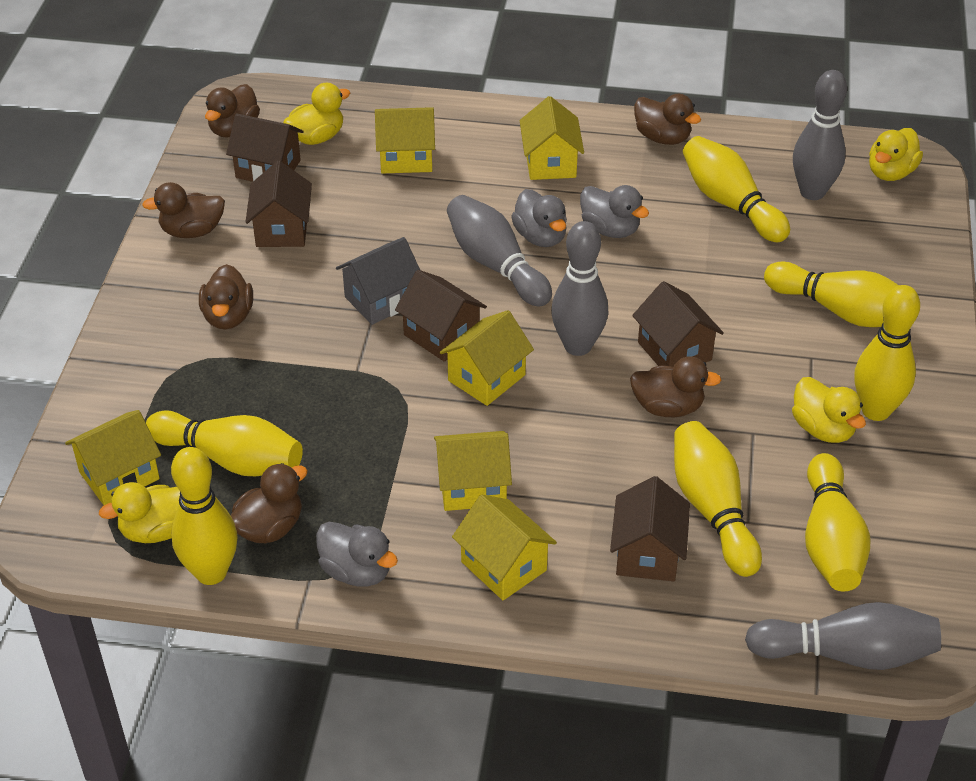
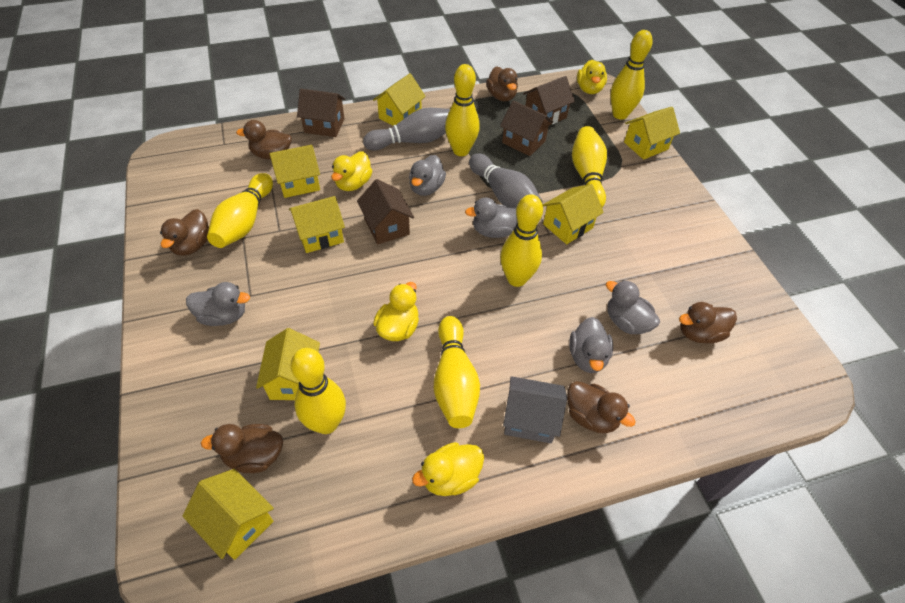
brown house: [226,114,304,182] [246,161,312,247] [395,270,487,362] [610,476,690,581] [632,281,724,367] = 5 -> [297,89,345,137] [357,179,414,244] [500,100,553,156] [523,76,575,125] = 4
grey bowling pin: [447,195,552,307] [551,221,609,356] [745,602,941,670] [793,70,847,200] = 4 -> [363,108,450,151] [469,153,543,209] = 2
grey duck: [316,522,398,587] [511,189,567,247] [580,185,649,238] = 3 -> [186,282,250,326] [409,155,446,196] [465,198,518,238] [569,317,613,373] [606,280,660,334] = 5
yellow house: [65,410,161,505] [375,107,435,173] [434,431,512,511] [440,310,534,406] [452,495,557,600] [520,96,584,180] = 6 -> [182,469,274,560] [256,328,320,400] [269,145,320,198] [289,196,345,253] [373,73,426,126] [543,184,604,244] [624,107,680,160] = 7

